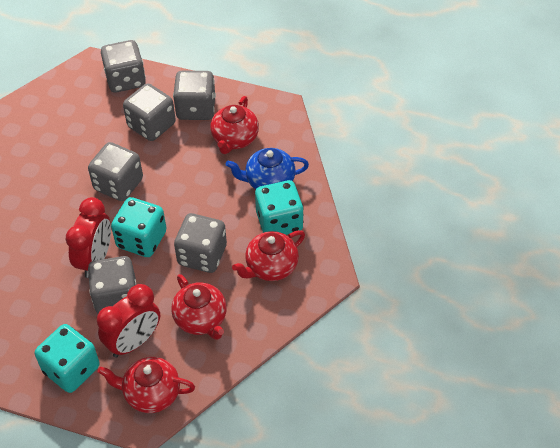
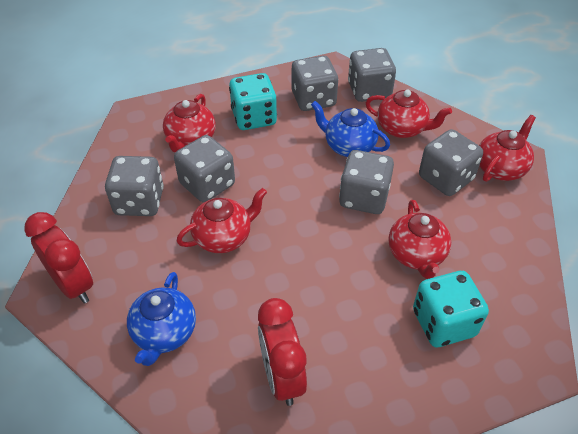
blue teapot: [226,148,309,189] = 1 -> [127,272,196,366] [311,101,390,157] = 2
red teapot: [98,357,195,413] [171,274,227,340] [211,96,259,154] [232,230,305,281] = 4 -> [163,94,216,152] [177,188,267,253] [366,90,452,138] [389,200,451,279] [479,115,536,182] = 5
turquoise dice: [35,324,100,393] [111,197,166,257] [255,180,304,235] = 3 -> [229,73,277,130] [413,271,489,347] = 2

